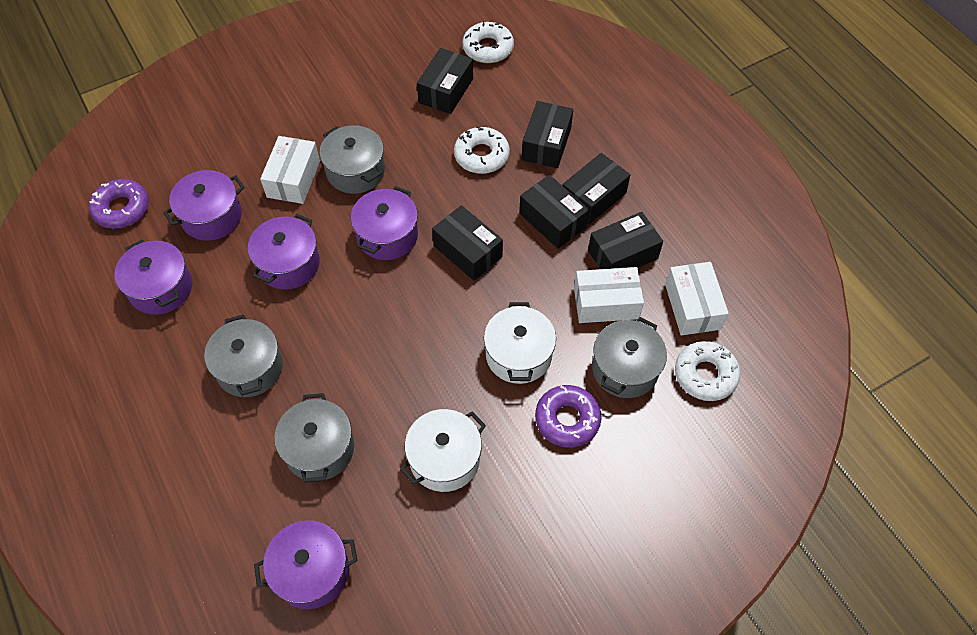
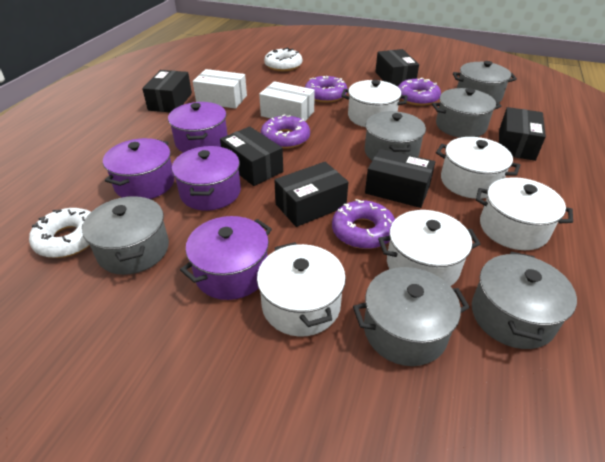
grey pot: [204,314,283,397] [274,393,354,483] [319,125,385,194] [592,317,667,398] = 4 -> [82,196,169,275] [353,267,470,366] [365,111,426,160] [432,88,501,138] [453,61,517,103] [472,252,577,349] = 6
purple donut: [89,179,149,229] [535,385,602,448] = 2 -> [261,114,310,149] [305,76,347,103] [332,199,395,249] [398,77,441,106] = 4
purple pot: [114,240,192,315] [163,170,245,241] [248,214,320,290] [254,520,358,609] [351,186,418,260] = 5 -> [103,138,175,199] [168,102,227,153] [172,146,241,211] [180,216,272,300] = 4
white box: [260,136,320,204] [574,267,644,323] [665,262,729,336] = 3 -> [193,69,247,109] [259,81,315,121] = 2
white donut: [454,126,510,174] [462,22,514,63] [675,341,740,401] = 3 -> [29,208,91,258] [264,48,302,71] = 2
white pot: [400,409,486,492] [484,302,556,384] = 2 -> [257,242,346,337] [341,80,408,127] [378,210,480,286] [436,137,520,199] [476,177,573,250] = 5

